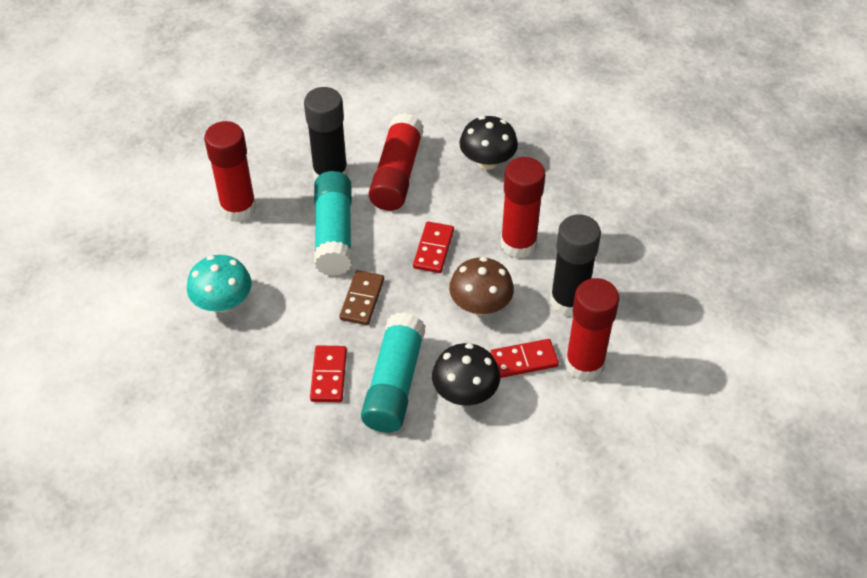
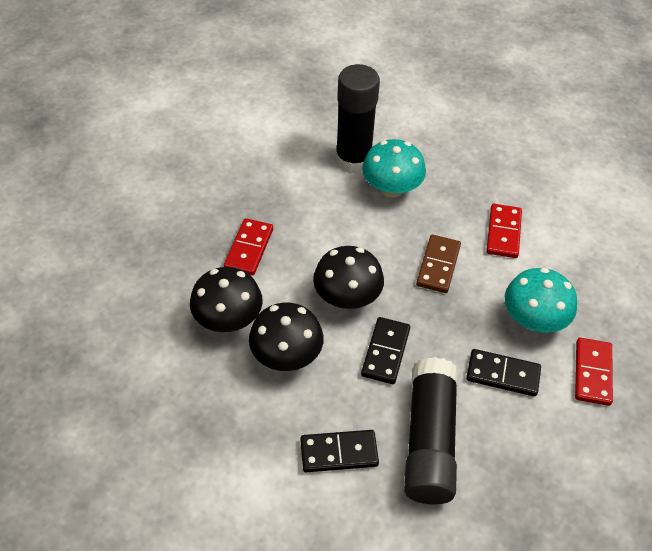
black domino: none = 0 -> [300,430,379,472] [361,317,410,384] [466,349,541,397] = 3
black mushroom: [432,343,500,406] [459,116,518,170] = 2 -> [190,267,262,332] [249,303,324,371] [313,246,384,309] = 3
brown mushroom: [449,257,514,315] = 1 -> none = 0
red glue stick: [204,121,257,222] [369,113,424,211] [501,157,545,258] [565,278,620,381] = 4 -> none = 0
turquoise glue stick: [314,171,352,276] [361,312,426,433] = 2 -> none = 0
turquoise mushroom: [187,255,251,312] = 1 -> [362,139,426,198] [505,268,577,333] = 2

